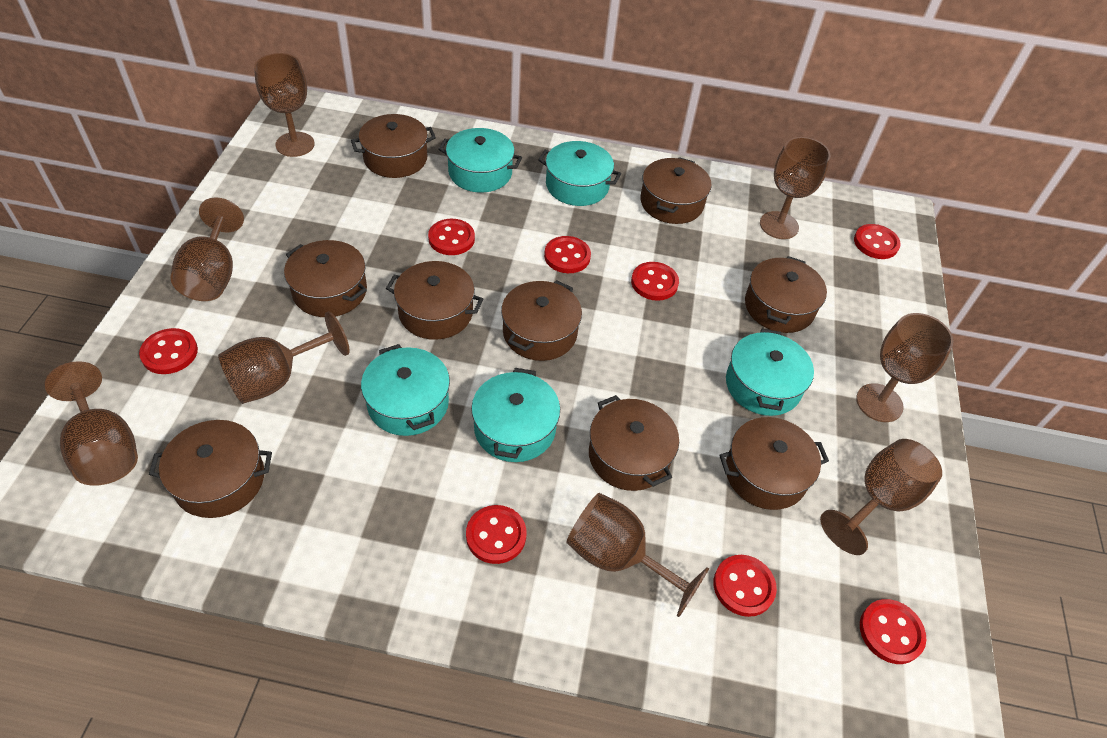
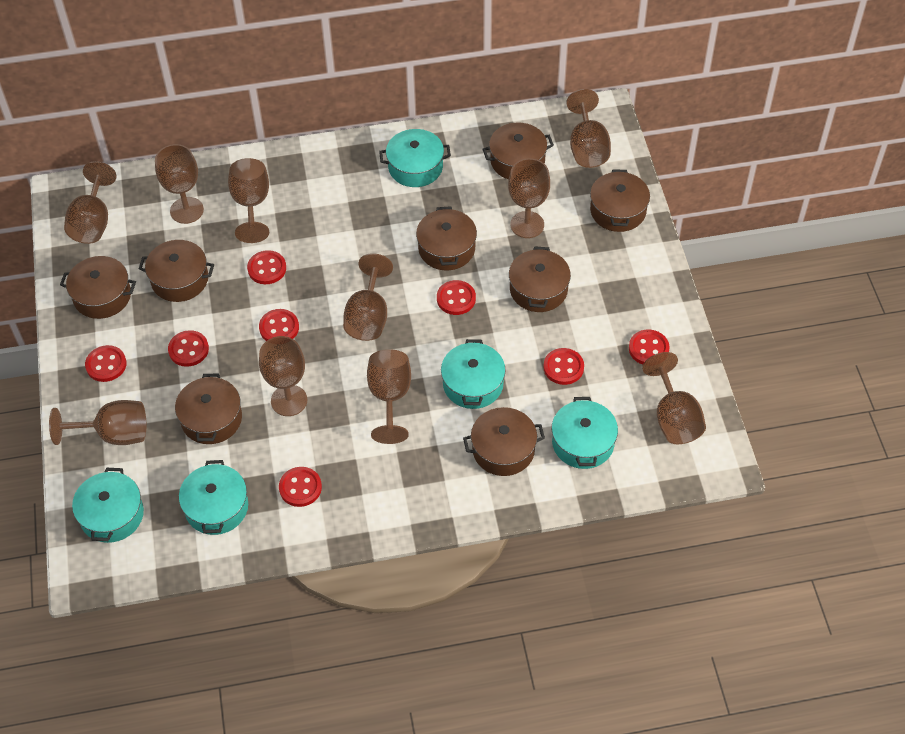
brown goblet: [44,361,138,486] [171,198,244,301] [218,311,350,404] [254,53,315,157] [567,493,709,617] [760,137,830,239] [820,439,942,555] [856,313,954,422] = 8 -> [49,400,146,445] [64,161,117,244] [155,144,204,224] [228,158,269,243] [259,336,307,416] [343,253,393,341] [367,349,411,444] [508,158,550,238] [566,89,611,168] [642,352,706,444] = 10
brown pot: [149,420,272,518] [284,240,367,317] [351,114,436,178] [386,261,483,340] [501,280,582,361] [589,395,679,491] [640,157,712,224] [719,417,829,510] [745,256,827,333] = 9 -> [60,256,136,319] [139,240,214,302] [175,374,242,444] [416,206,477,270] [463,407,545,476] [483,123,554,179] [509,246,571,312] [590,169,650,232] = 8

